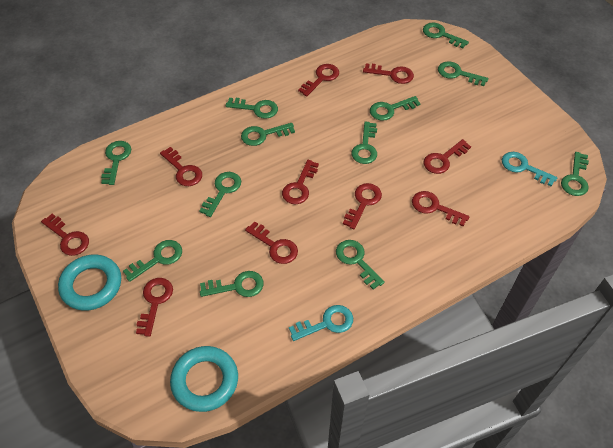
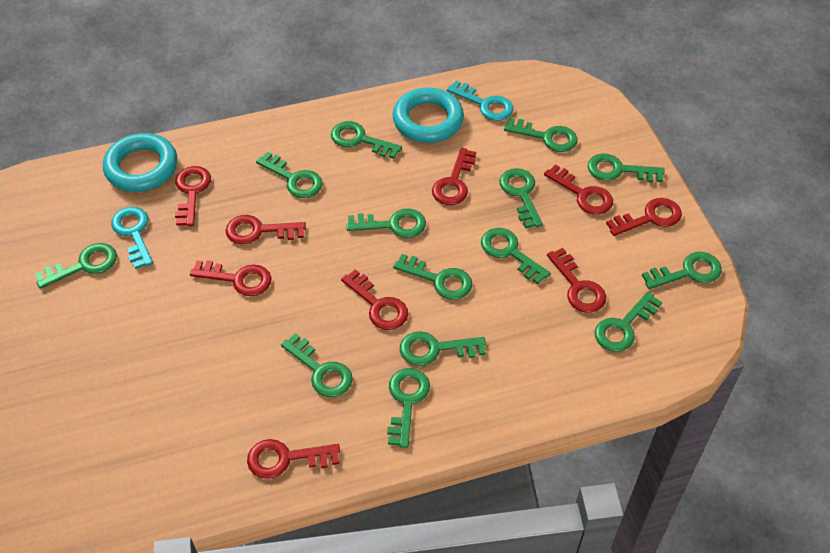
green key: [101,141,131,185] [123,240,182,282] [199,172,241,217] [200,271,264,297] [225,98,278,119] [241,123,295,146] [336,240,385,290] [351,122,377,164] [370,96,421,121] [423,23,469,49] [438,61,488,86] [561,152,589,196] = 12 -> [35,243,117,289] [256,152,323,198] [281,333,353,397] [331,121,402,159] [346,208,426,238] [387,368,430,448] [393,254,472,300] [400,331,486,366] [481,228,551,284] [500,168,543,228] [504,118,578,152] [587,153,665,183] [595,292,662,352] [642,252,722,289] = 14
red key: [41,214,89,256] [136,278,173,337] [160,147,202,186] [245,221,298,264] [282,160,319,204] [298,64,339,96] [343,183,382,229] [363,64,414,84] [412,191,469,226] [424,139,471,174] = 10 -> [175,166,211,226] [190,260,272,296] [226,215,306,245] [247,439,340,479] [341,269,408,330] [432,148,476,205] [544,164,613,215] [547,248,606,313] [606,198,682,236] = 9

